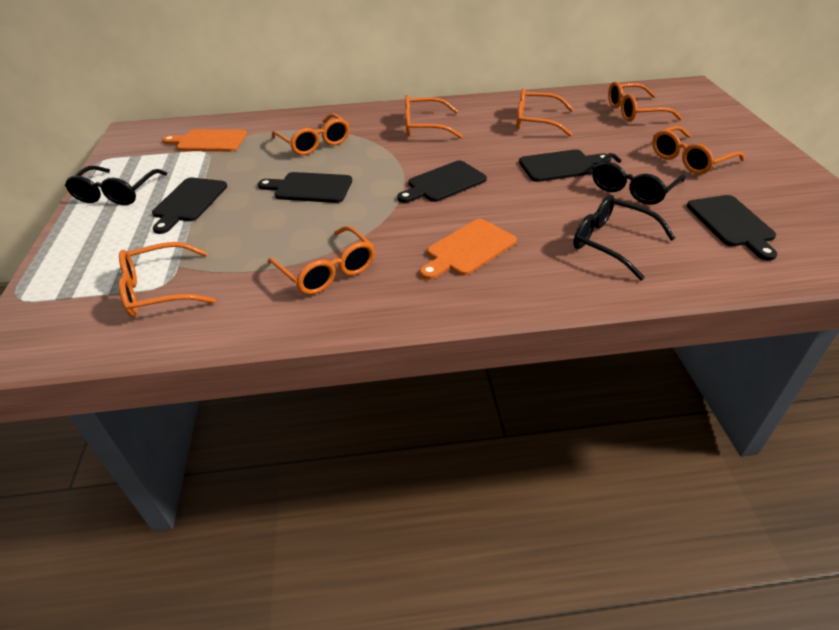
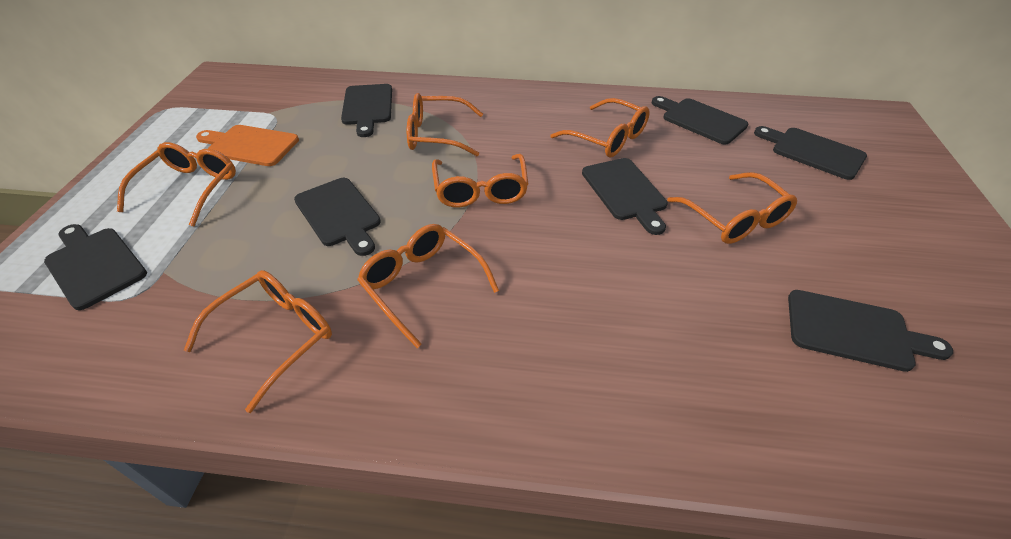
black cutting board: [152,178,227,234] [258,172,352,203] [397,160,487,203] [519,149,611,182] [687,195,777,260] = 5 -> [44,224,147,310] [294,178,381,256] [341,84,392,137] [582,158,668,235] [652,96,748,145] [754,126,867,180] [788,290,953,372] = 7
black glasses: [65,166,167,205] [573,195,676,281] [592,153,686,205] = 3 -> none = 0
orange cutting board: [162,129,247,152] [420,219,517,280] = 2 -> [196,125,299,166] = 1

